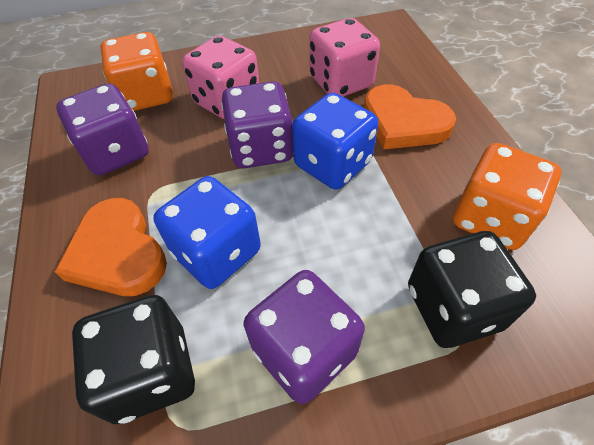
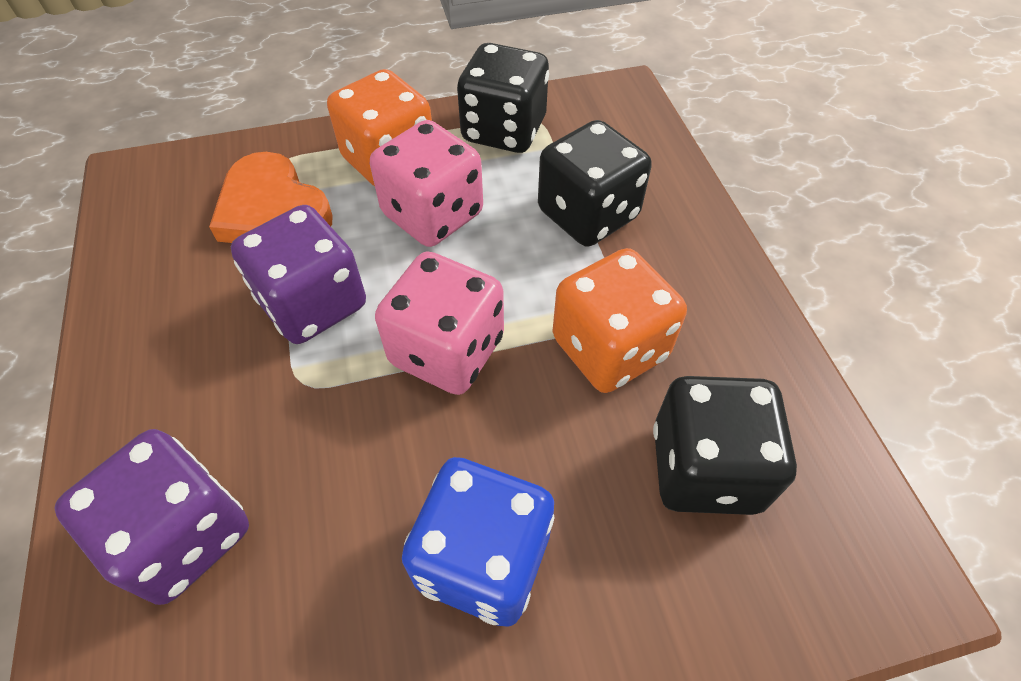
black dice: [72,295,195,424] [408,231,536,348] = 2 -> [457,43,549,153] [538,120,652,247] [653,376,797,515] = 3
blue dice: [153,176,261,289] [292,93,378,190] = 2 -> [402,457,555,627] = 1
orange heart: [55,198,167,296] [364,84,456,150] = 2 -> [209,152,333,243] = 1
purple dice: [56,83,149,176] [221,81,293,168] [244,270,365,404] = 3 -> [54,429,249,605] [231,205,366,344] = 2

